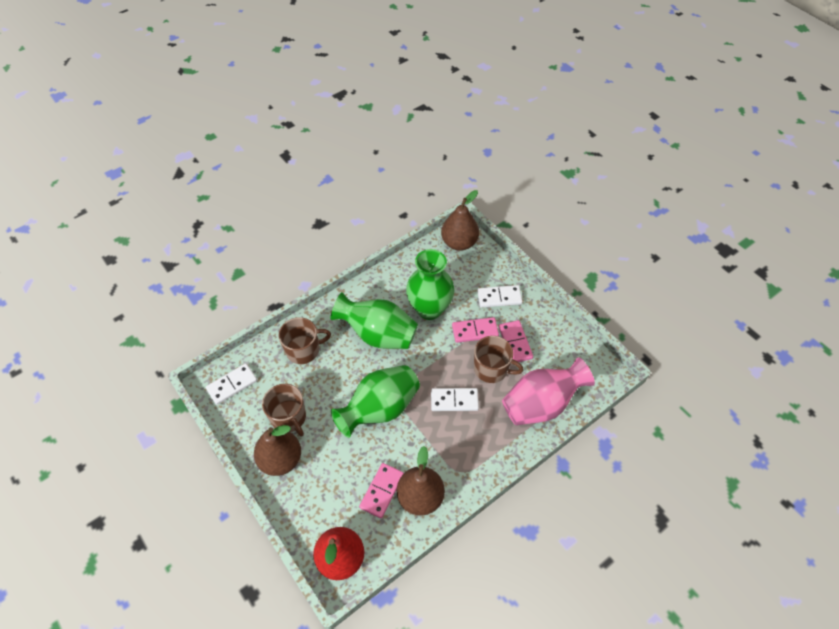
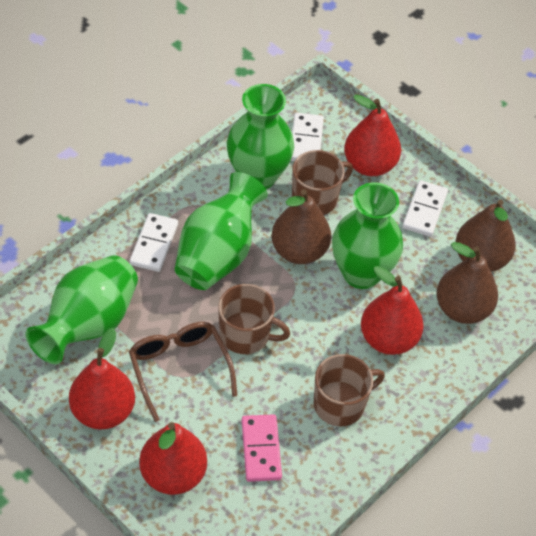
brown glasses: none = 0 -> [129,322,237,422] = 1
green vase: [330,292,418,349] [331,365,420,438] [406,249,454,320] = 3 -> [26,255,138,364] [175,172,268,290] [227,84,294,189] [332,182,403,289] = 4
pink domino: [359,463,404,518] [452,317,499,343] [499,320,533,362] = 3 -> [241,414,282,482] = 1
pink vase: [502,357,595,425] = 1 -> none = 0
red pear: [313,527,364,580] = 1 -> [69,328,135,430] [139,422,207,495] [344,95,401,176] [361,266,424,355] = 4

